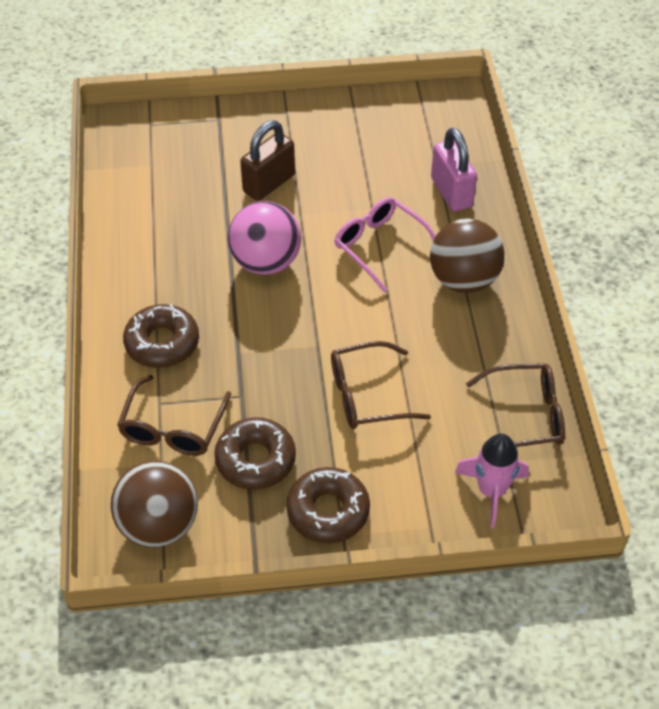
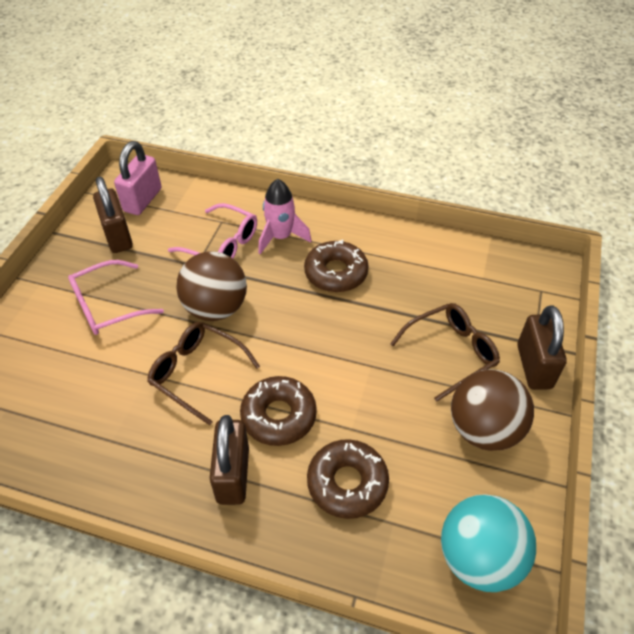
brown glasses: [117,375,231,456] [331,341,431,429] [466,363,565,453] = 3 -> [147,322,260,425] [390,303,500,402] = 2
brown padlock: [240,120,295,201] = 1 -> [93,177,133,253] [210,415,249,505] [517,305,567,390] = 3
pink ball: [228,201,301,275] = 1 -> none = 0
pink glasses: [335,197,436,292] = 1 -> [68,260,164,335] [168,203,257,259] = 2
turquoise ball: none = 0 -> [441,494,536,592] = 1

